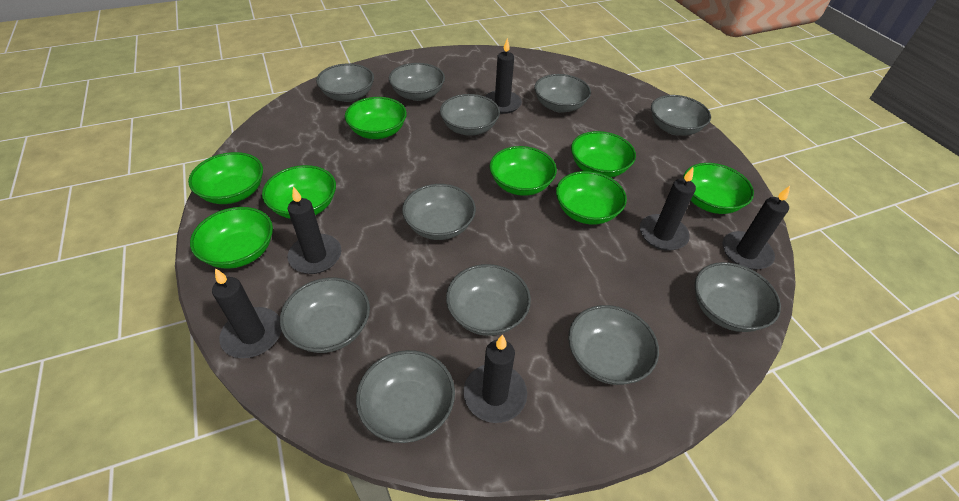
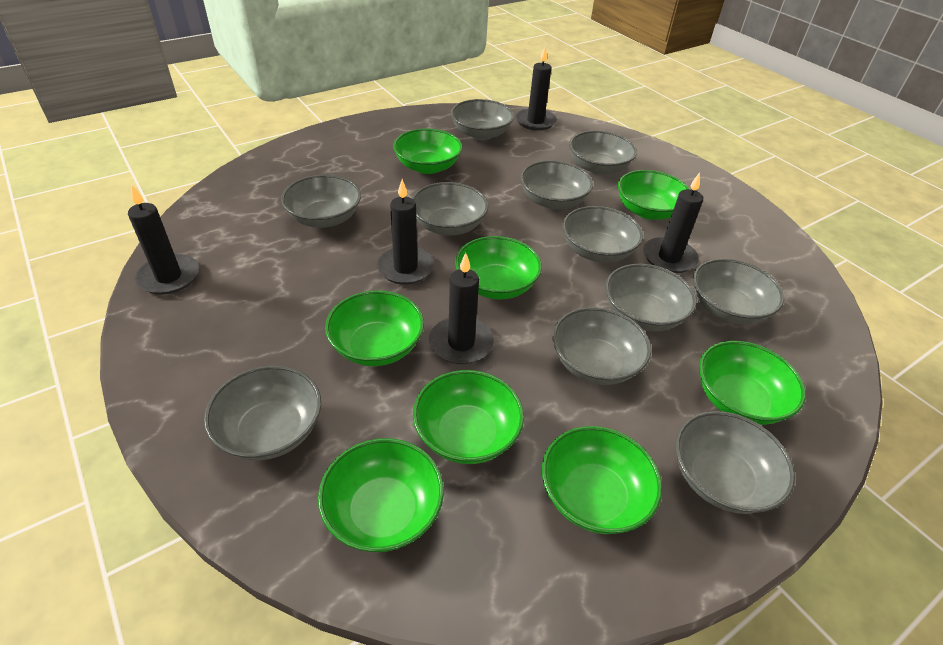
black candle: [212,268,281,358] [287,186,341,274] [464,334,527,423] [485,38,522,114] [640,167,696,251] [722,186,790,270] = 6 -> [128,184,199,295] [376,179,434,285] [429,253,494,364] [515,46,557,131] [643,173,703,273] = 5

